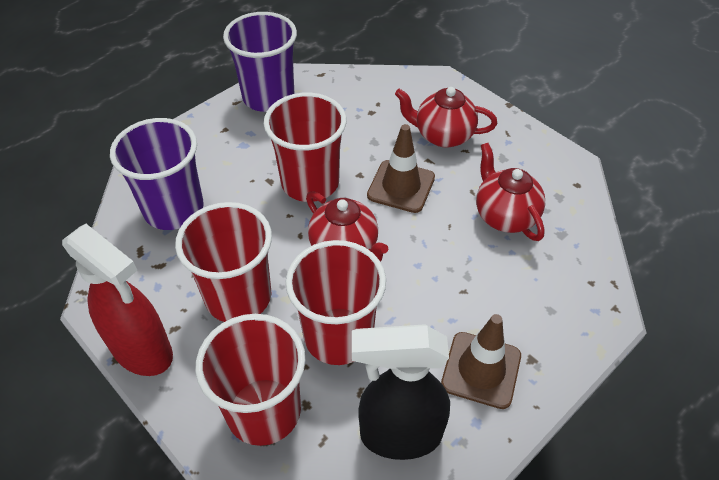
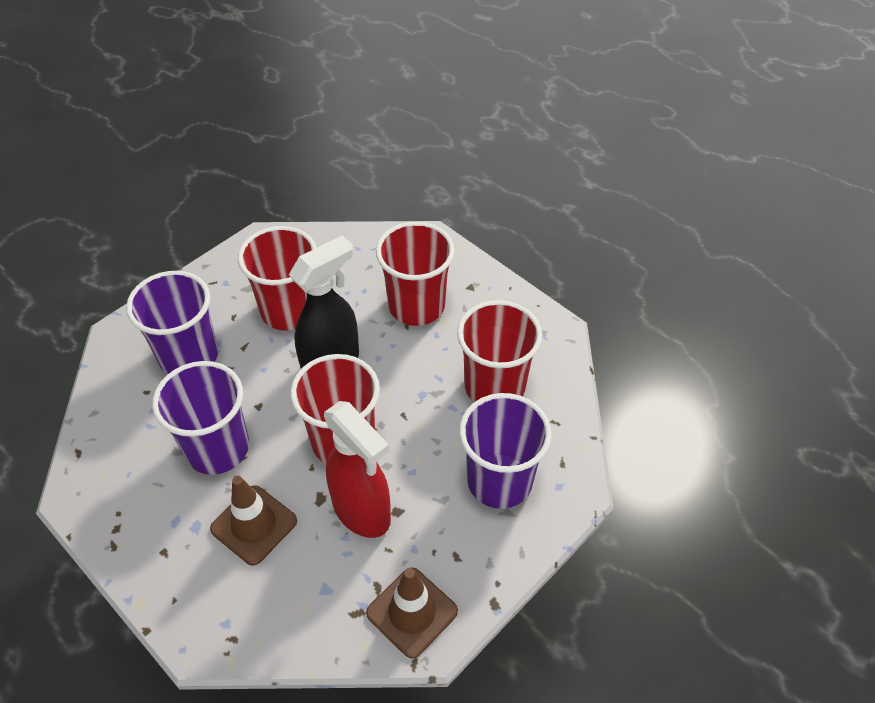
purple cup: [110,118,204,230] [223,12,297,112] = 2 -> [126,271,218,374] [152,361,249,475] [459,393,552,509] = 3
red teapot: [306,191,388,262] [395,87,497,148] [476,143,545,241] = 3 -> none = 0

